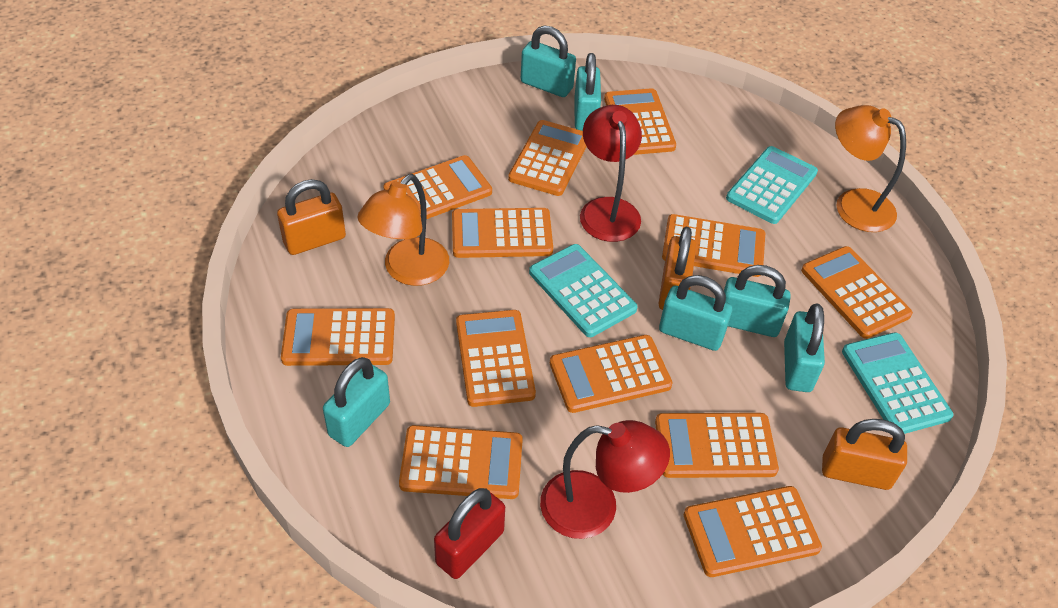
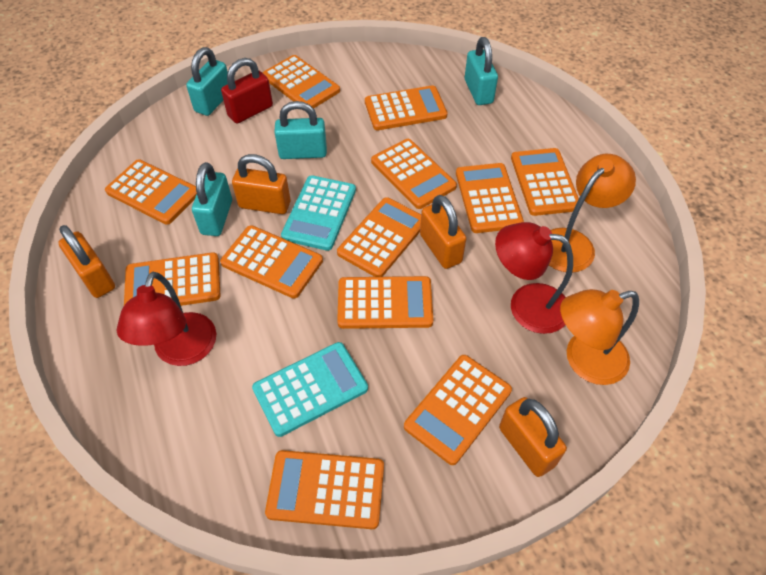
orange padlock: [277,179,346,255] [658,227,696,310] [822,419,907,490] = 3 -> [58,225,115,298] [232,154,290,214] [420,195,466,269] [499,397,567,477] = 4
turquoise calculator: [529,244,638,337] [726,146,818,224] [842,332,954,434] = 3 -> [252,342,368,437] [281,175,356,251] = 2
turquoise padlock: [323,357,390,447] [521,25,576,97] [574,53,601,131] [659,275,732,351] [724,265,791,337] [784,303,825,392] = 6 -> [186,47,228,116] [192,162,232,236] [274,101,327,159] [465,37,498,105] = 4

